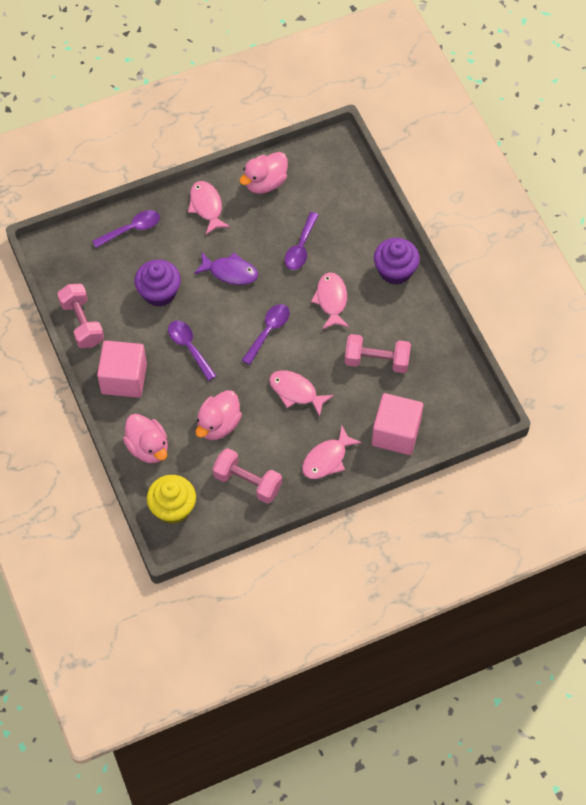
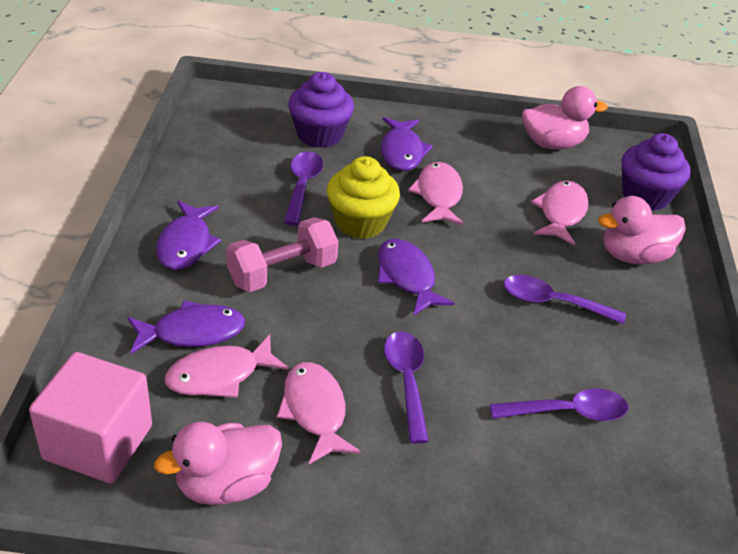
pink cube: [97,341,147,398] [372,393,423,455] = 2 -> [29,352,152,483] = 1
pink dumbbell: [57,284,104,348] [212,448,282,504] [345,334,411,373] = 3 -> [226,217,339,292] = 1
purple fish: [194,253,258,285] = 1 -> [128,300,245,354] [156,201,221,270] [378,239,455,316] [381,117,433,171] = 4

